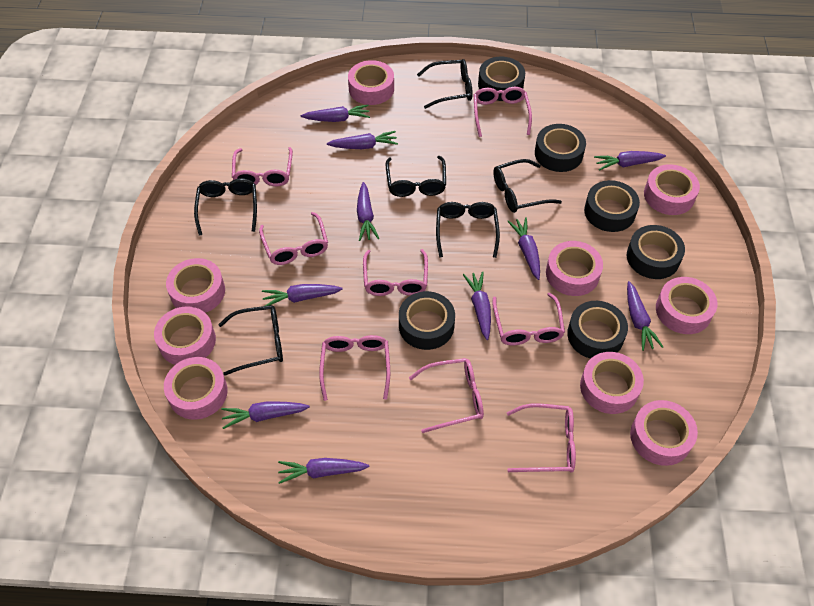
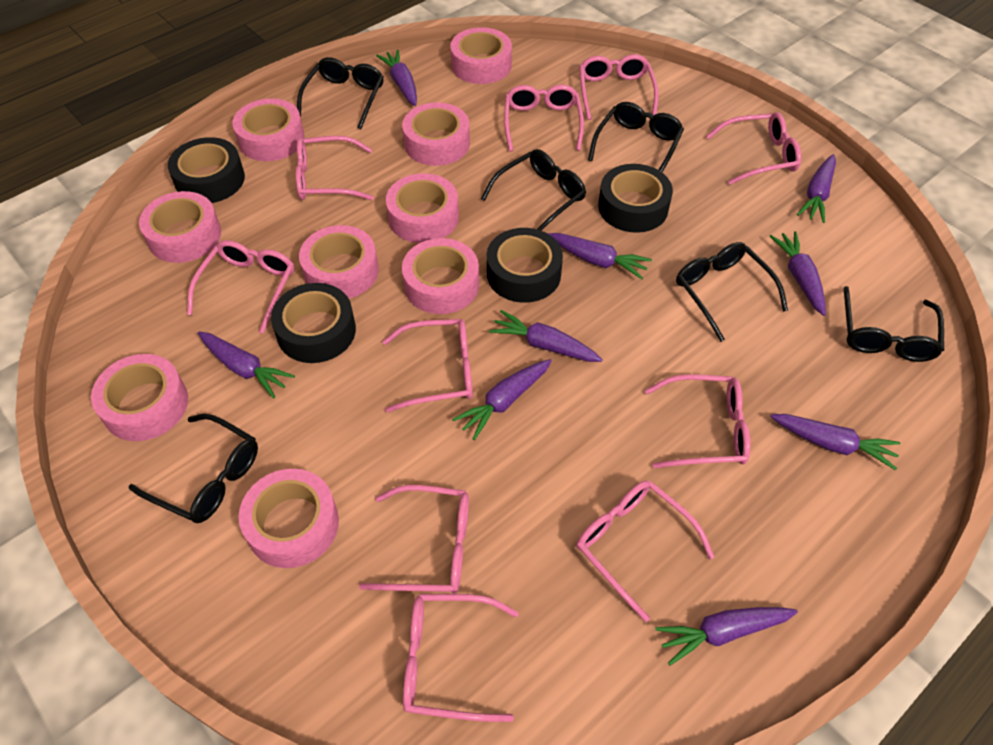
black tape: [399,291,455,350] [478,57,525,101] [535,124,586,172] [567,301,628,359] [584,180,640,232] [627,225,685,279] = 6 -> [168,137,245,203] [271,283,356,363] [487,228,563,303] [598,164,673,233] = 4
pink glasses: [232,147,293,186] [259,212,328,265] [319,335,390,401] [363,249,428,296] [409,358,484,433] [474,87,532,137] [492,293,565,345] [507,403,576,473] = 8 -> [187,240,294,333] [295,136,374,200] [359,485,469,594] [382,319,473,413] [403,594,519,722] [504,85,584,152] [576,480,714,622] [579,54,659,120] [645,374,750,468] [706,112,801,185] = 10
purple carrot: [221,402,310,429] [262,284,343,306] [278,458,369,484] [301,105,370,122] [327,131,398,149] [357,182,379,241] [463,271,491,340] [507,217,540,280] [594,151,666,171] [627,281,663,351] = 10 -> [198,332,295,398] [376,50,417,106] [452,359,552,440] [489,310,603,362] [547,233,652,279] [655,607,798,665] [770,231,826,316] [770,414,901,470] [797,154,836,223] = 9

